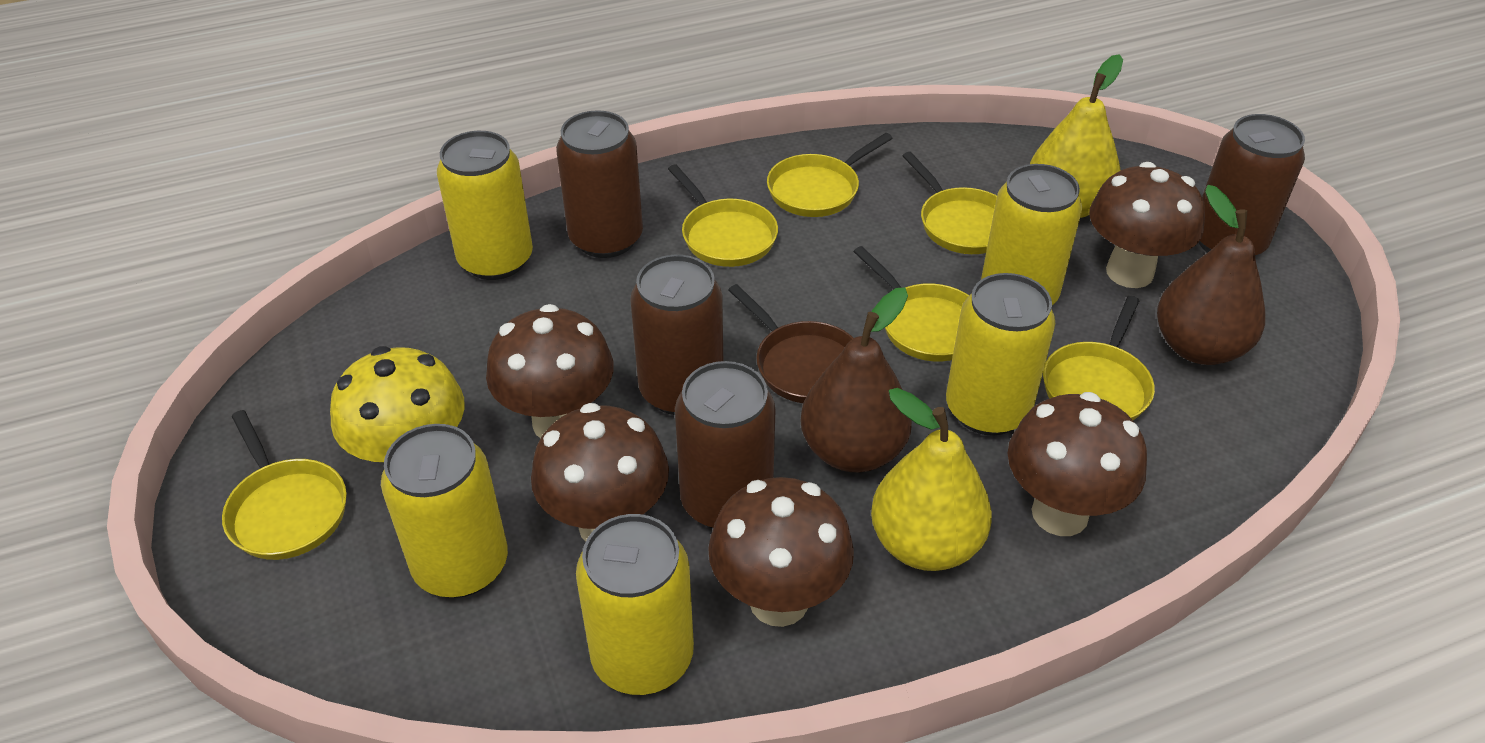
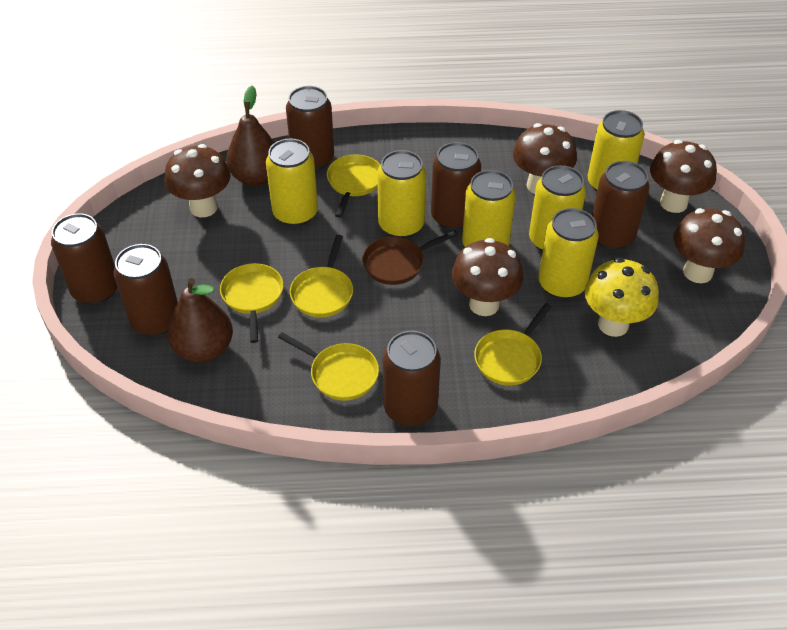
brown can: [556,110,643,258] [630,255,723,415] [675,361,776,528] [1199,114,1305,255] = 4 -> [51,213,118,304] [114,244,178,336] [286,86,334,170] [383,331,441,426] [431,142,481,230] [592,161,650,250] = 6
yellow can: [381,424,508,598] [437,131,533,280] [576,514,694,695] [946,273,1055,436] [981,164,1082,305] = 5 -> [266,139,318,226] [377,150,426,238] [462,170,516,247] [529,165,586,252] [538,208,599,299] [588,110,645,192] = 6
yellow pan: [222,410,347,560] [668,164,778,267] [767,133,892,217] [853,246,969,362] [903,152,997,254] [1043,296,1155,420] = 6 -> [220,263,283,343] [278,332,379,401] [290,235,353,318] [327,155,380,218] [474,303,552,386] = 5
yellow pear: [871,388,992,571] [1030,54,1123,218] = 2 -> none = 0

